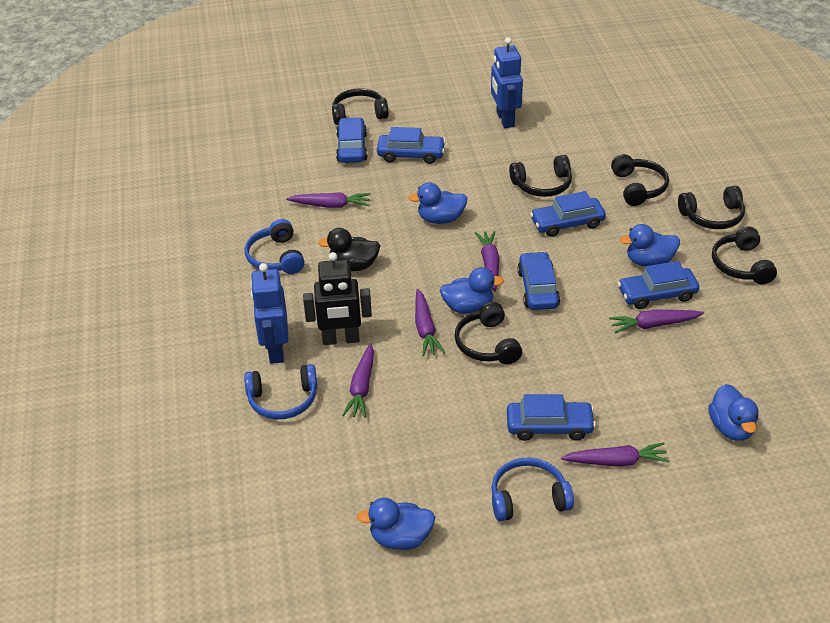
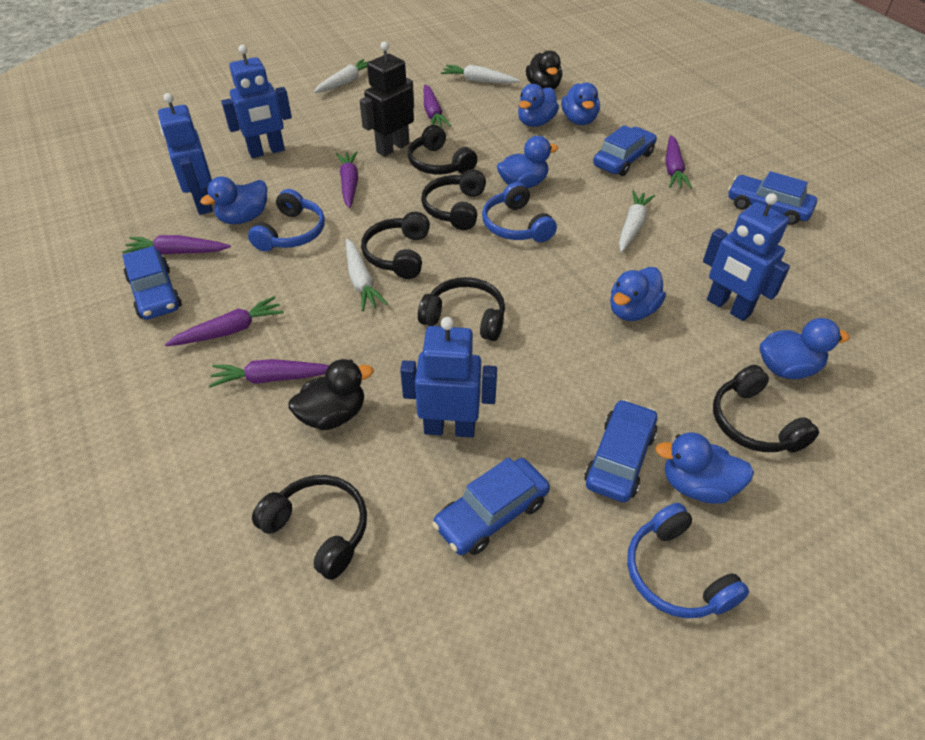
black duck: [318,228,380,271] = 1 -> [288,359,374,430] [526,50,562,90] = 2
blue car: [336,117,368,163] [377,127,446,164] [507,394,596,441] [517,251,560,310] [530,191,606,237] [618,261,699,309] = 6 -> [122,246,182,320] [432,457,550,555] [584,399,658,502] [593,125,657,176] [728,171,817,225] = 5
blue duck: [357,498,435,550] [409,182,467,224] [440,267,504,314] [620,224,680,267] [708,384,759,441] = 5 -> [200,176,267,224] [497,136,559,188] [518,84,559,127] [562,83,600,125] [610,267,666,321] [655,432,754,504] [760,318,849,379] = 7
blue robot: [251,263,289,364] [491,37,523,128] = 2 -> [158,93,213,215] [221,45,292,158] [400,317,497,438] [703,193,790,321] = 4
white carrot: none = 0 -> [314,59,369,93] [346,239,388,311] [441,65,520,84] [619,190,655,252] = 4

